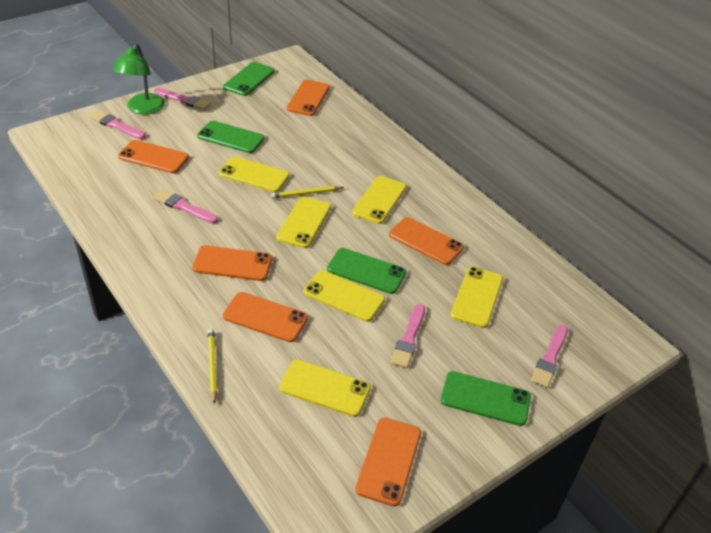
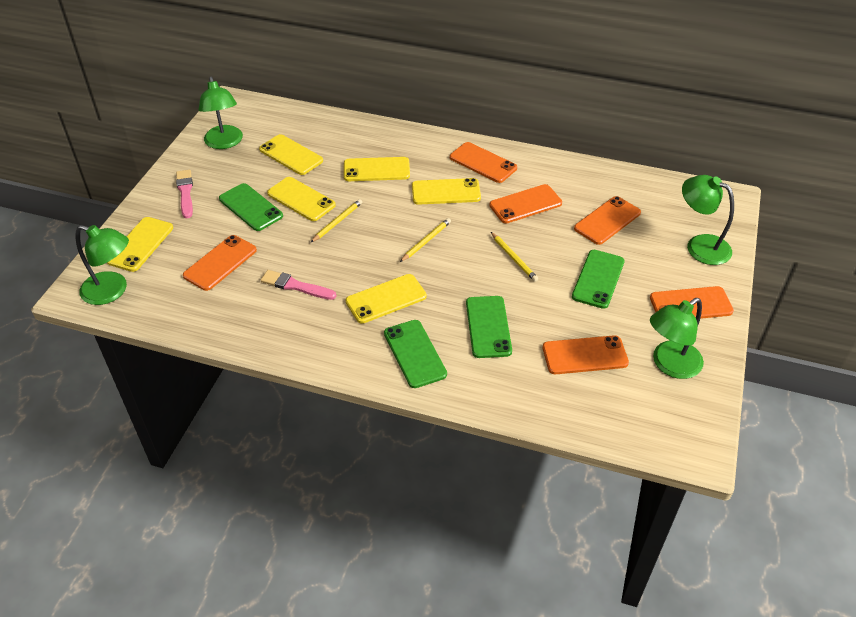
green lamp: [113,43,165,114] = 1 -> [75,225,129,305] [199,77,243,149] [650,298,704,379] [682,175,734,265] = 4
pink brush: [90,111,145,139] [154,88,211,110] [154,189,218,223] [391,304,425,368] [531,324,568,388] = 5 -> [176,170,193,219] [261,270,336,300] = 2
yellow pencil: [208,329,217,404] [271,186,344,198] = 2 -> [310,199,362,243] [400,218,451,262] [491,232,538,282] = 3

